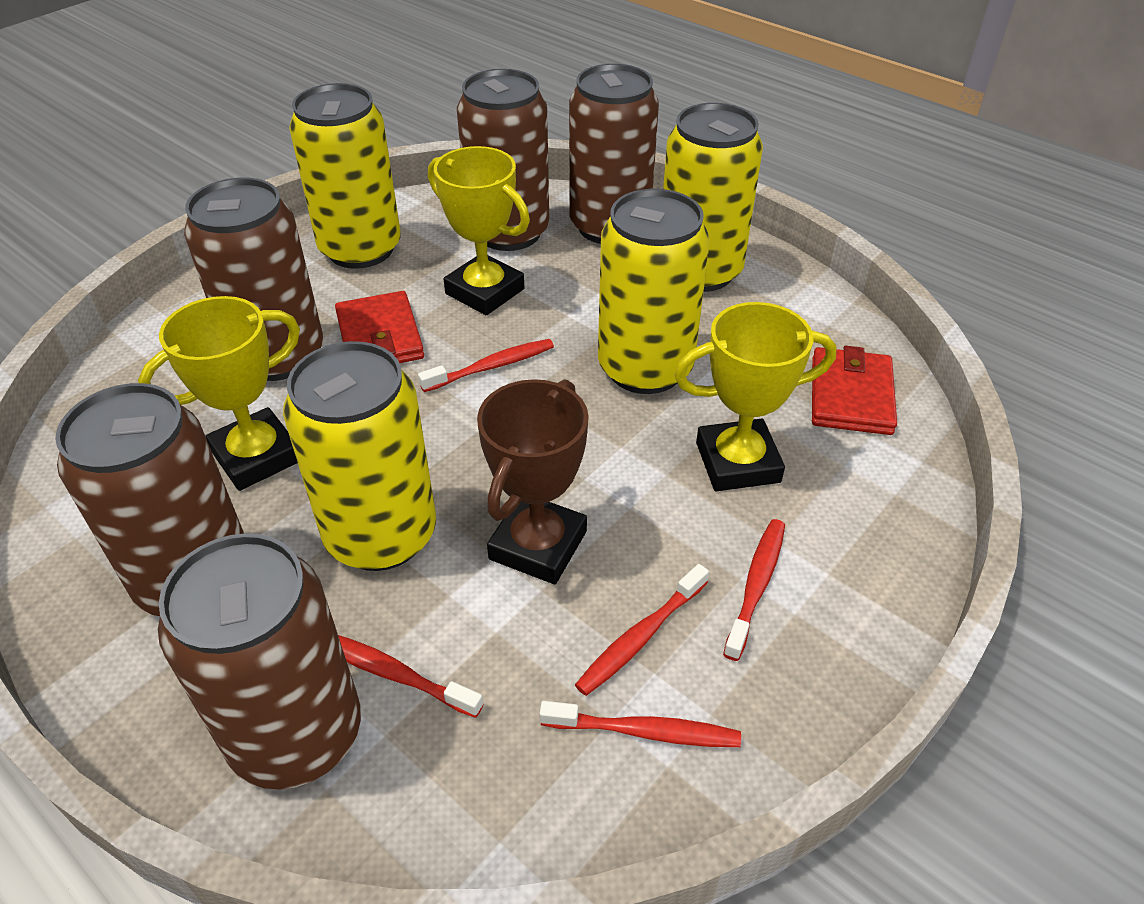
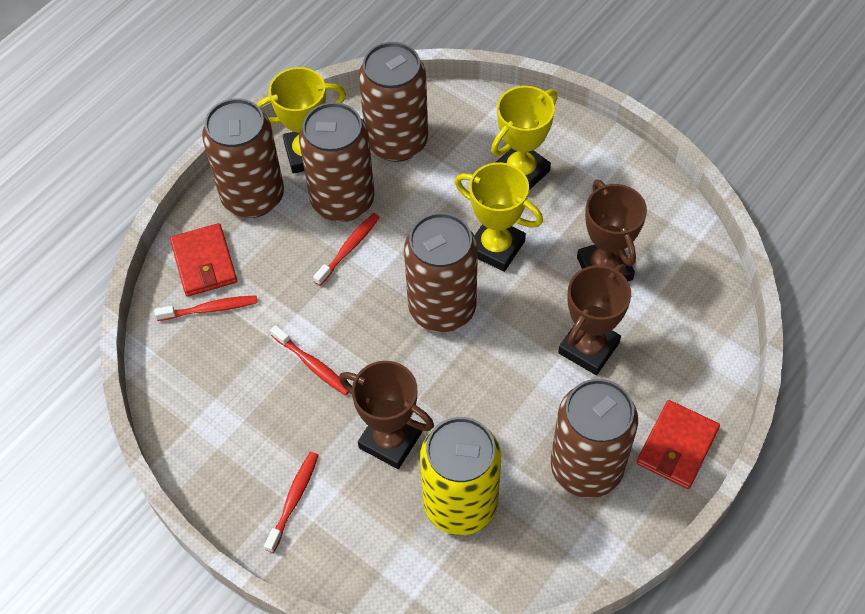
brown trophy: [477,379,589,584] = 1 -> [339,361,434,469] [558,264,631,375] [577,180,647,281] = 3
red toothbrush: [338,635,484,718] [418,339,554,392] [539,701,741,747] [575,564,709,696] [723,519,785,661] = 5 -> [154,295,258,321] [264,452,319,553] [270,325,349,396] [313,213,380,286] = 4
yellow can: [283,341,436,571] [289,83,401,269] [598,189,710,394] [663,103,763,292] = 4 -> [420,417,501,535] = 1

